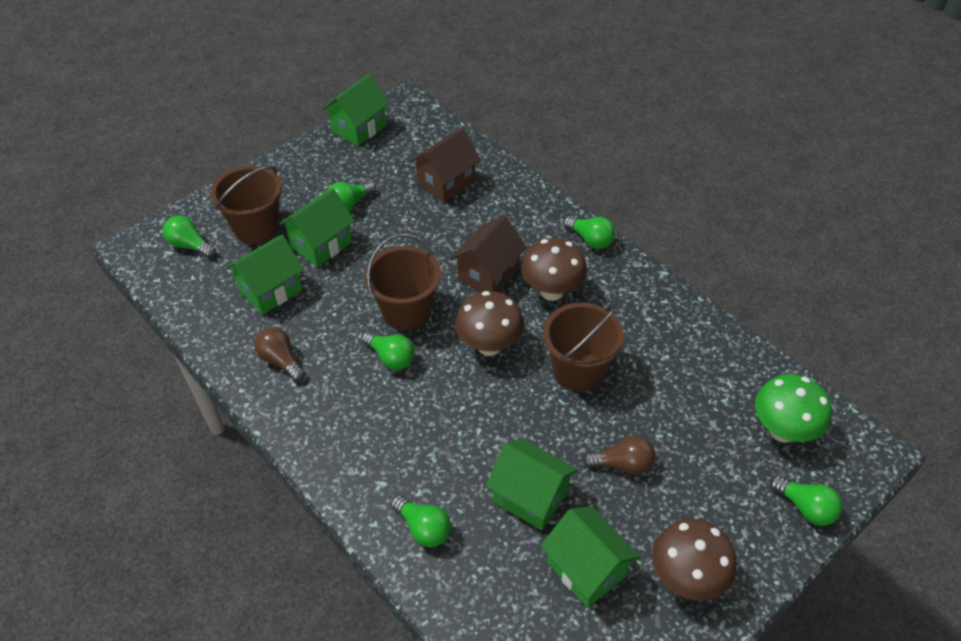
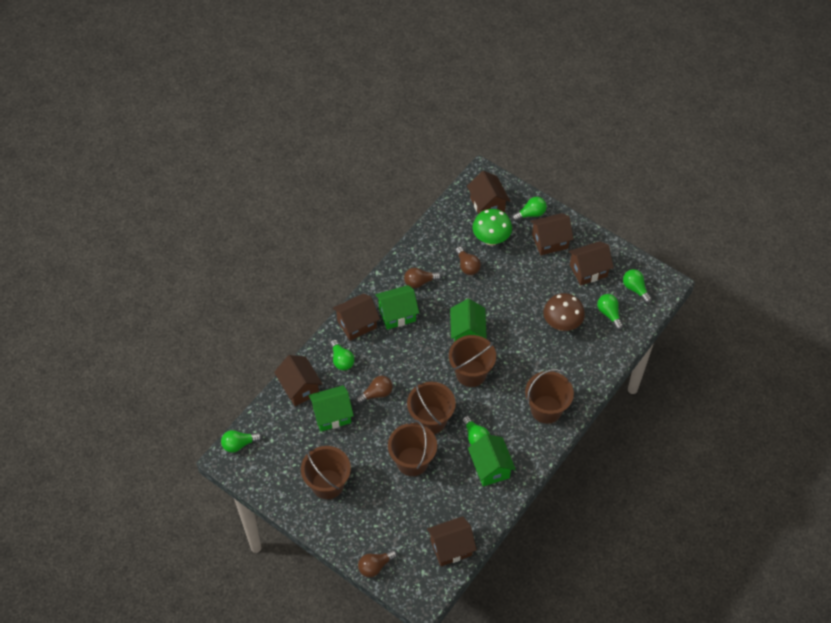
brown bucket: [210,165,282,244] [364,234,441,331] [543,303,624,392] = 3 -> [301,446,351,499] [388,420,437,476] [407,382,456,434] [449,335,496,387] [525,369,574,424] = 5
brown house: [410,128,481,203] [450,216,527,292] = 2 -> [274,355,322,406] [333,293,380,341] [427,516,477,566] [467,171,510,214] [530,213,574,255] [568,241,614,285] = 6
brown light bulb: [254,327,305,382] [582,436,655,475] = 2 -> [356,376,393,404] [358,550,397,577] [404,268,441,288] [455,247,481,275] = 4
brown mushroom: [455,291,524,356] [521,238,587,301] [652,519,737,601] = 3 -> [543,293,585,331] = 1
green house: [226,235,304,315] [279,188,355,267] [322,74,390,146] [486,438,578,530] [541,507,640,608] = 5 -> [308,385,354,431] [375,285,419,329] [450,299,487,342] [468,434,516,486] = 4

